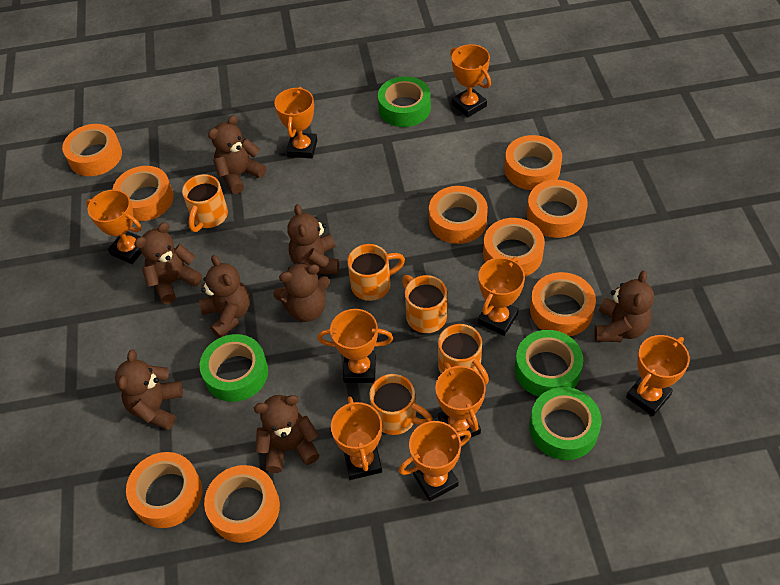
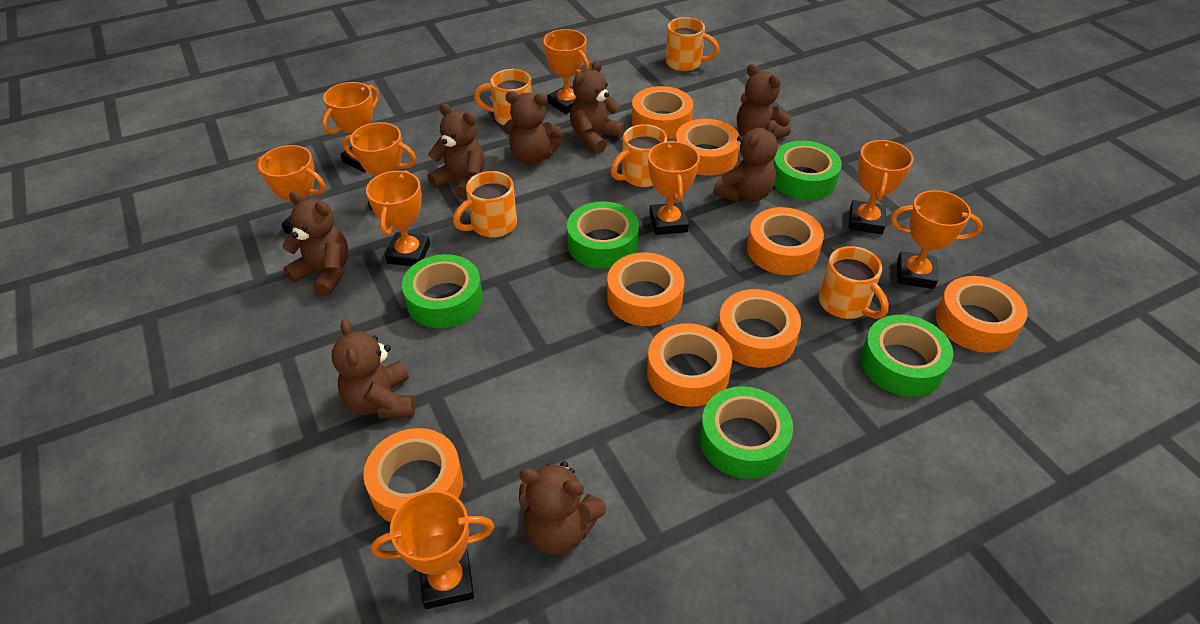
green tape: [200,334,268,402] [378,76,431,127] [515,330,583,397] [529,387,601,460] = 4 -> [402,254,483,328] [567,202,639,269] [700,386,793,479] [773,141,842,200] [860,315,953,397] = 5
orange tape: [62,124,122,176] [112,166,174,221] [126,452,202,528] [204,465,280,543] [429,186,488,244] [483,218,545,276] [504,135,562,190] [527,180,588,238] [530,272,596,336] = 9 -> [363,428,463,523] [607,252,684,326] [632,86,693,139] [647,323,732,407] [676,119,740,176] [717,289,801,368] [747,207,824,275] [936,276,1027,353] = 8

